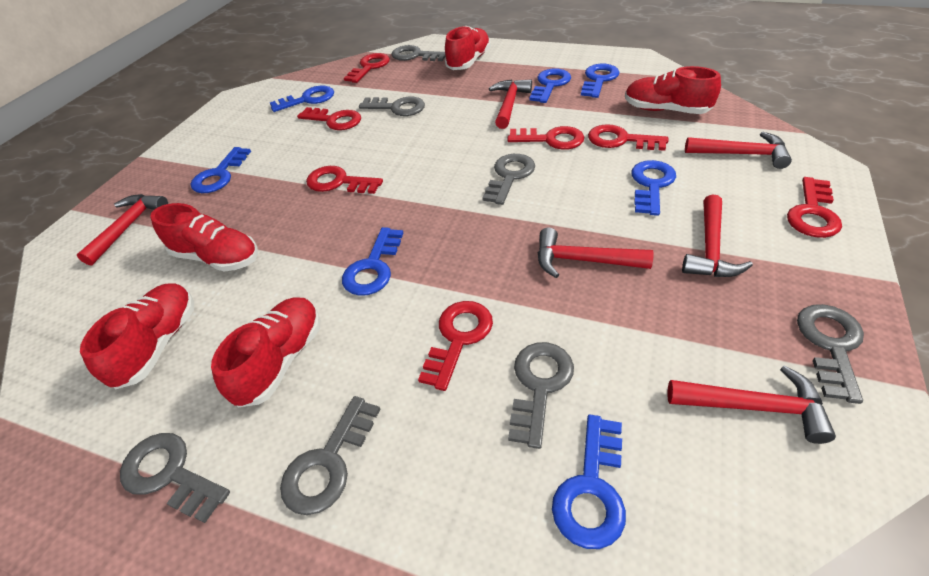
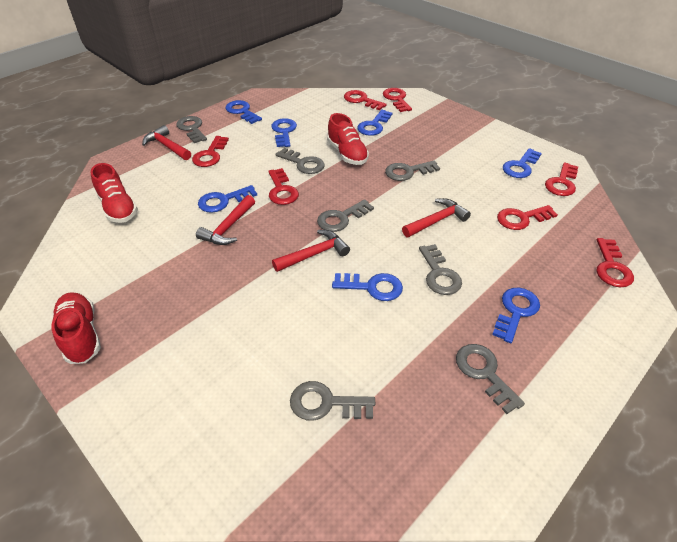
red hammer: [77,194,168,266] [489,79,532,129] [538,228,654,278] [667,365,836,444] [682,194,753,277] [685,132,792,169] = 6 -> [142,125,191,160] [196,195,255,245] [272,230,350,272] [402,198,471,237] = 4
red shoe: [80,283,194,389] [151,203,258,272] [211,298,320,407] [445,26,491,70] [625,66,721,114] = 5 -> [51,292,101,364] [91,163,138,223] [327,113,369,165] = 3

